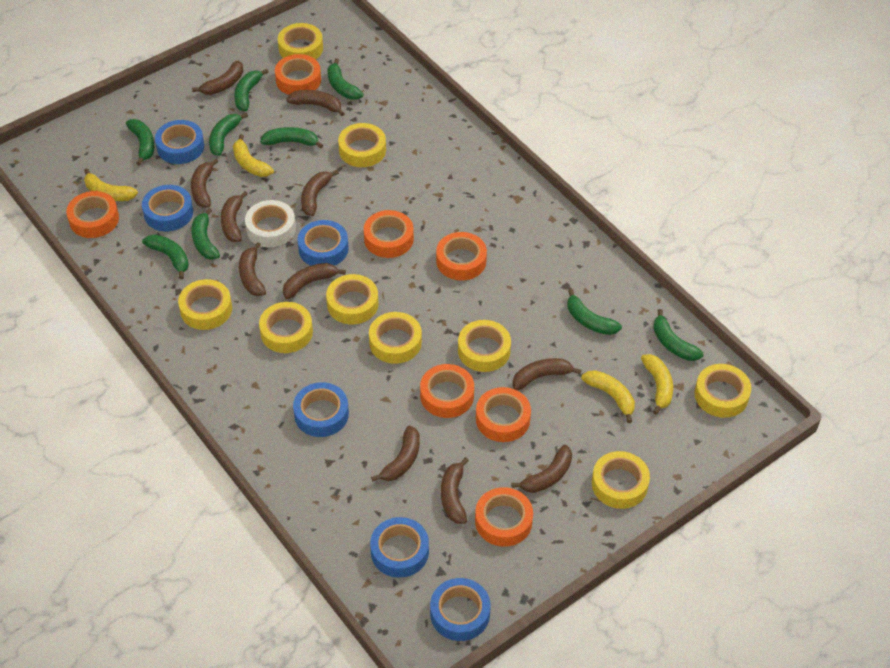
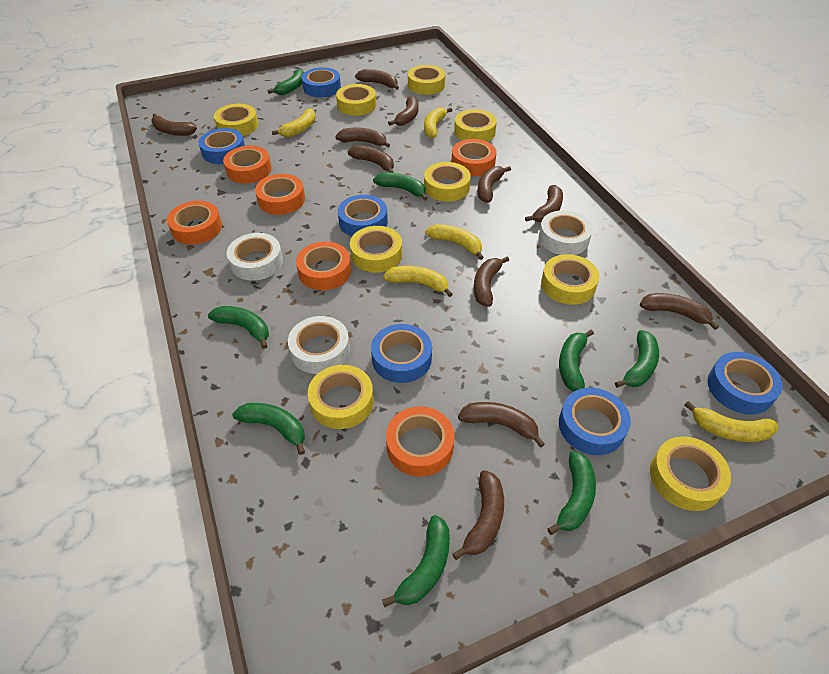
green banana: [126,119,155,166] [142,234,189,279] [192,208,220,260] [209,113,248,156] [234,69,268,111] [260,127,323,148] [327,58,363,100] [567,289,622,335] [653,309,704,361] = 9 -> [208,306,269,349] [232,403,305,455] [268,69,304,95] [373,172,428,201] [382,515,450,607] [547,451,596,535] [559,330,594,391] [615,330,659,388] = 8
orange tape: [66,191,119,238] [275,54,321,95] [364,210,414,258] [420,364,474,418] [436,232,487,281] [475,487,533,547] [476,387,531,442] = 7 -> [167,201,222,245] [223,146,272,183] [255,174,305,215] [296,241,351,290] [386,406,455,477] [451,139,497,176] = 6
white tape: [245,200,296,247] = 1 -> [227,233,283,280] [288,316,350,374] [539,210,593,255] = 3
yellow banana: [84,168,138,201] [233,134,274,177] [581,370,635,423] [641,354,673,414] = 4 -> [272,108,316,137] [383,266,453,297] [424,107,452,138] [425,224,484,260] [684,401,778,442] = 5

